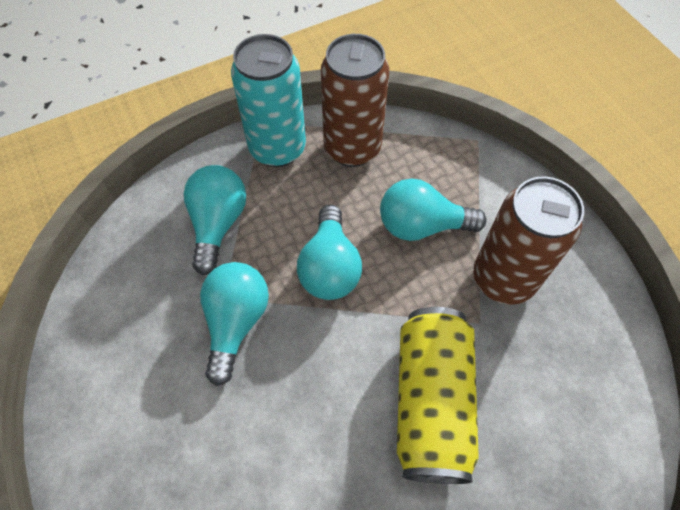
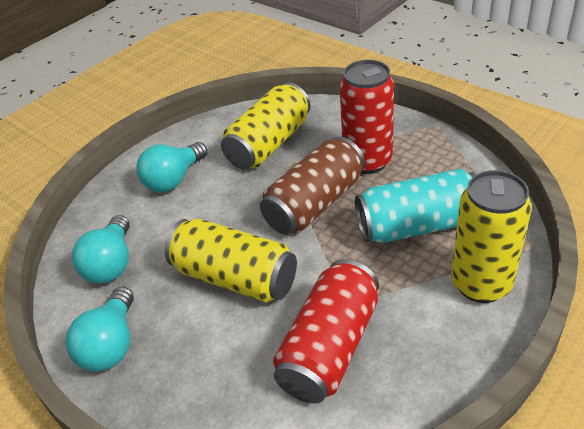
brown can: [321,34,389,167] [473,177,584,305] = 2 -> [260,137,365,235] = 1
red can: none = 0 -> [273,259,379,403] [340,60,394,174] = 2
turquoise light bulb: [184,165,246,275] [200,262,269,386] [297,205,362,300] [380,179,487,241] = 4 -> [65,286,134,372] [72,215,130,284] [136,142,207,192] = 3
yellow can: [397,307,479,484] = 1 -> [165,219,297,303] [221,82,311,169] [451,170,532,303] = 3

